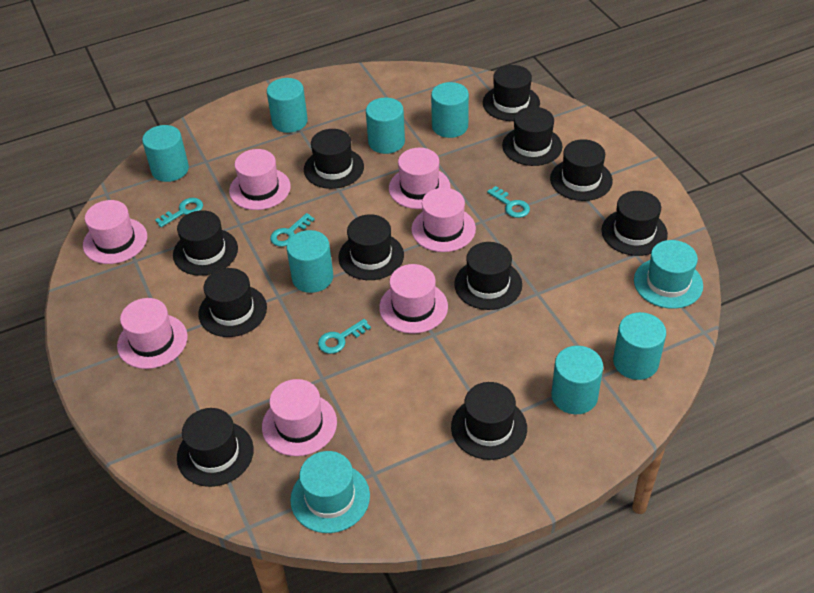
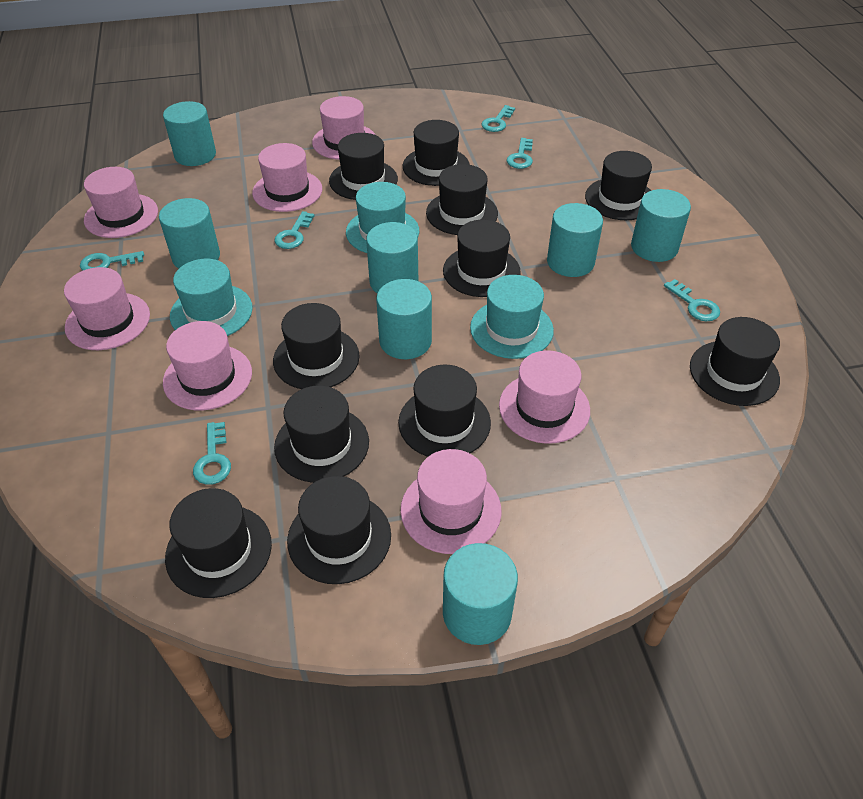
turquoise hat: [290,451,370,533] [634,240,703,309] = 2 -> [170,259,253,336] [346,182,419,253] [470,275,554,359] = 3
turquoise key: [155,198,203,227] [270,213,315,247] [318,319,371,354] [487,186,530,218] = 4 -> [80,251,144,270] [193,422,231,485] [275,211,314,249] [482,105,515,132] [507,138,533,169] [664,279,720,321] = 6

